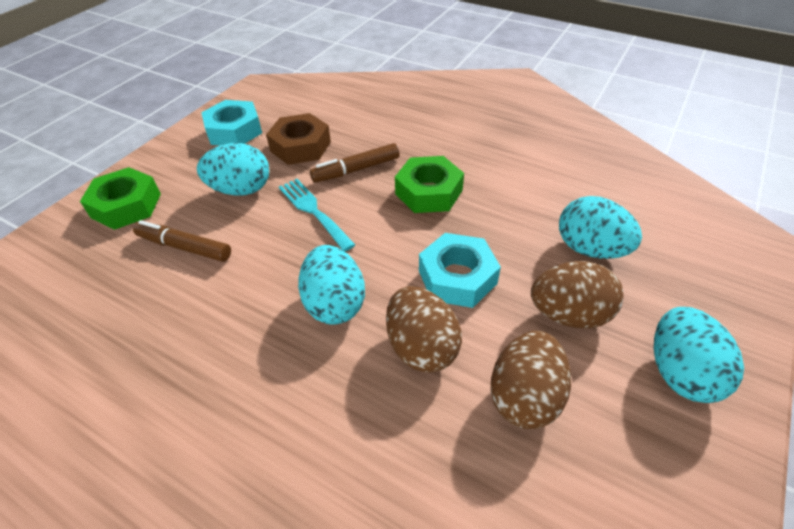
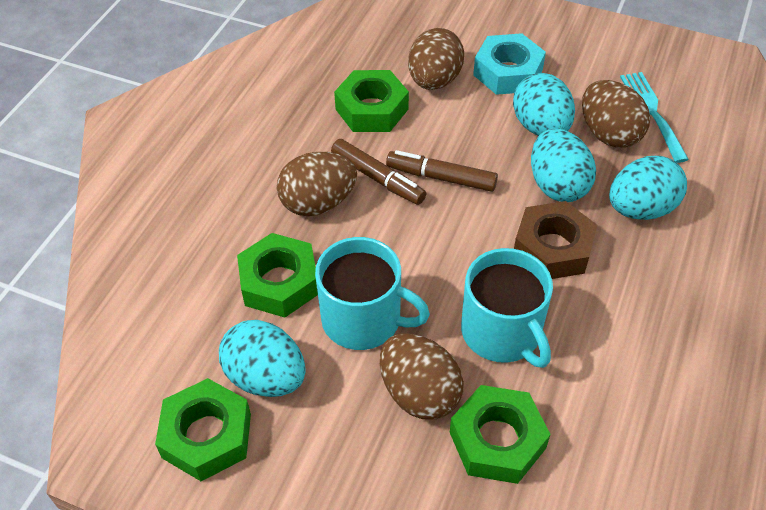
brown egg: [386,286,462,373] [490,331,571,429] [531,261,624,328] = 3 -> [277,152,357,216] [380,333,464,420] [408,28,464,90] [582,80,650,148] = 4
green nut: [80,167,161,230] [395,156,464,213] = 2 -> [155,378,251,481] [237,233,318,318] [334,70,409,132] [450,385,551,484] = 4
turquoise mug: none = 0 -> [315,237,430,350] [461,248,553,368] = 2
turquoise nut: [201,100,262,145] [419,233,501,308] = 2 -> [473,33,546,95] = 1

